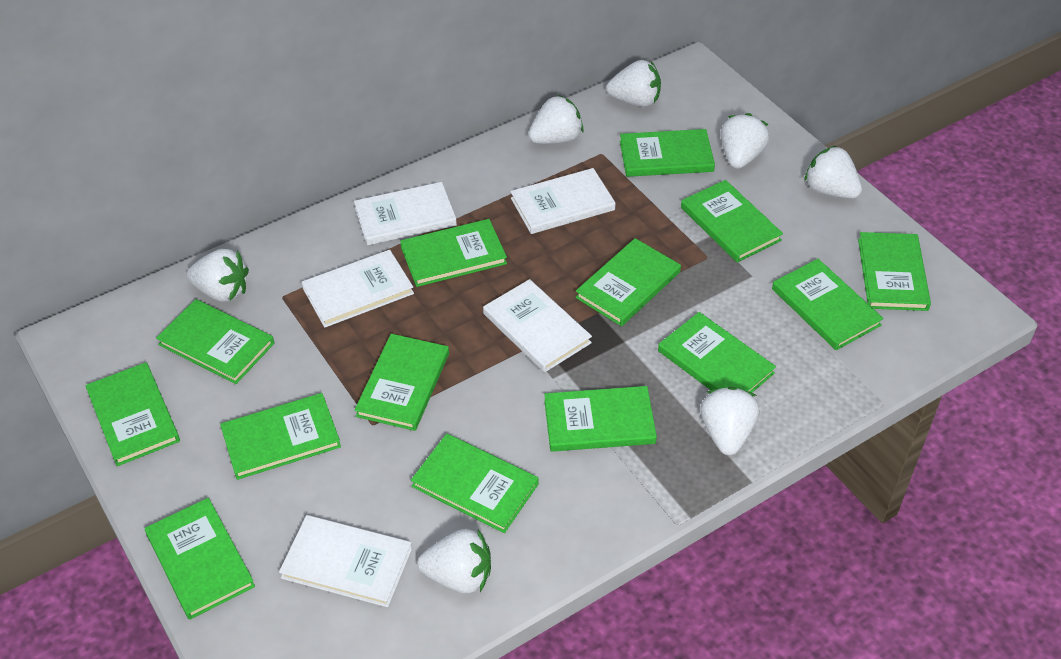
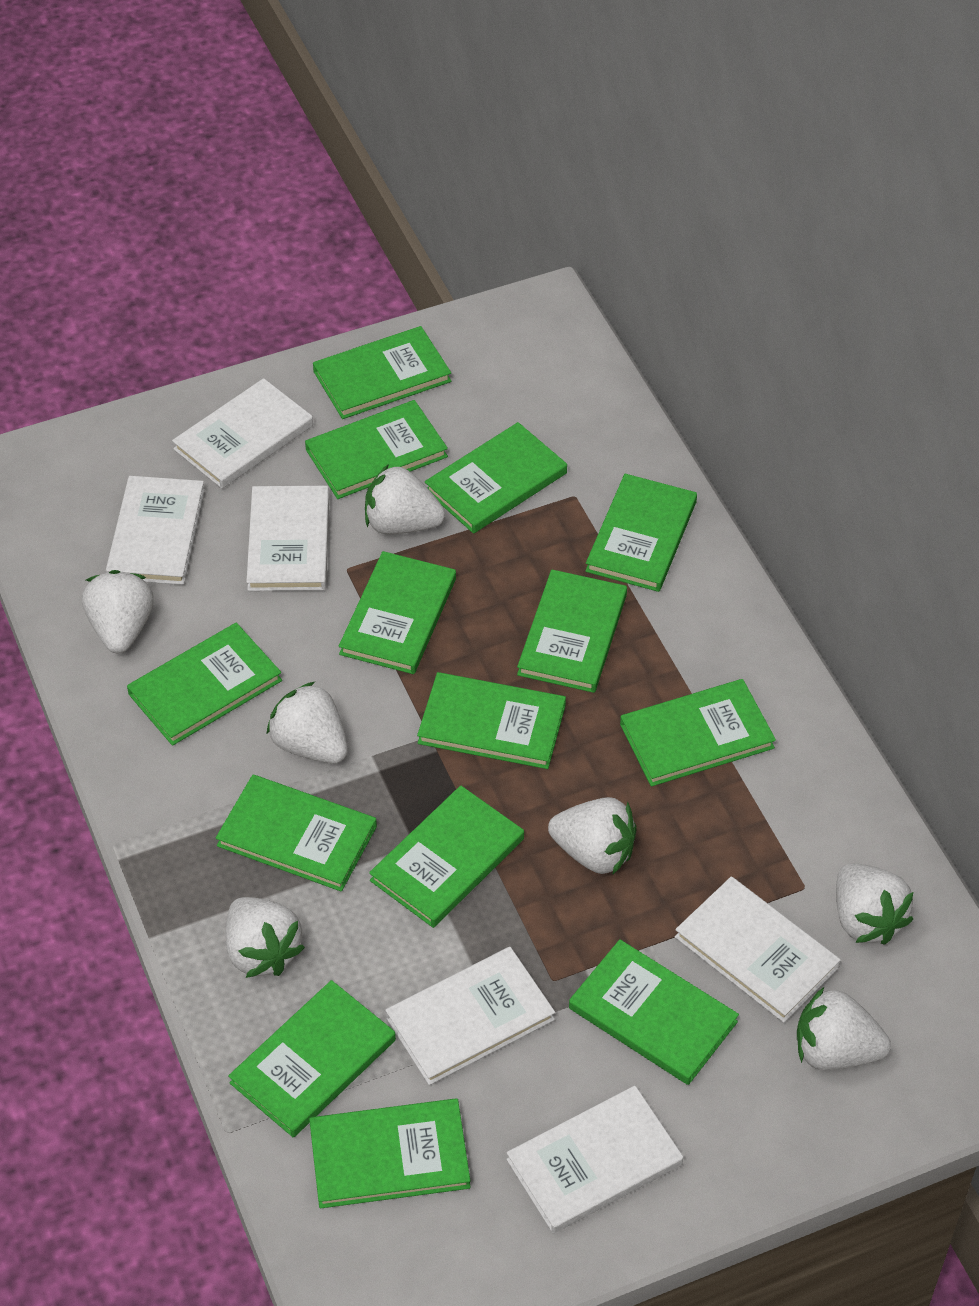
white book: [279,515,412,607] [302,250,414,328] [354,182,457,245] [483,279,592,372] [510,168,615,234] = 5 -> [106,476,205,585] [172,378,313,489] [246,486,330,591] [385,947,555,1085] [506,1086,683,1233] [675,876,841,1023] = 6

